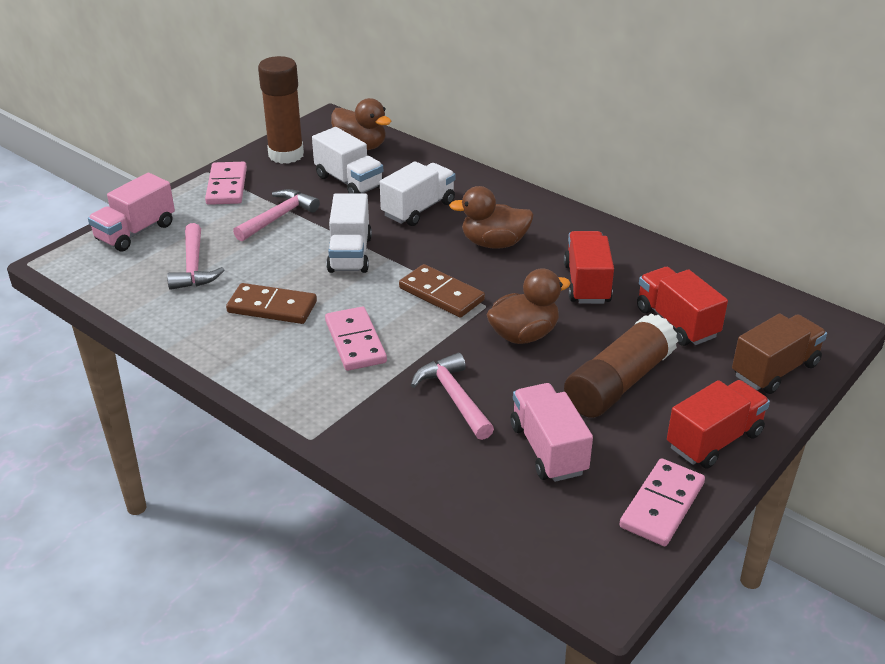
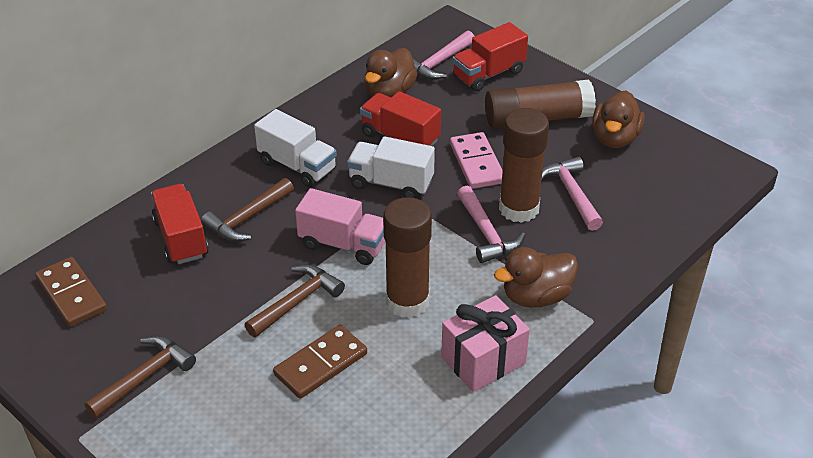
brown glue stick: [258,56,304,164] [564,314,678,418] = 2 -> [383,197,432,318] [485,80,596,128] [499,108,549,223] = 3
brown hammer: none = 0 -> [85,336,196,419] [201,178,294,242] [245,264,345,337] = 3
brown truck: [732,314,827,394] = 1 -> none = 0
pink domino: [205,162,247,205] [325,306,387,371] [619,458,705,546] = 3 -> [450,132,503,189] = 1
pink gift: none = 0 -> [441,295,530,392] = 1
pink truck: [88,173,175,251] [511,383,593,482] = 2 -> [295,188,385,265] = 1
white truck: [312,127,383,193] [326,193,372,273] [380,161,455,226] = 3 -> [254,109,337,187] [347,136,435,198] = 2

